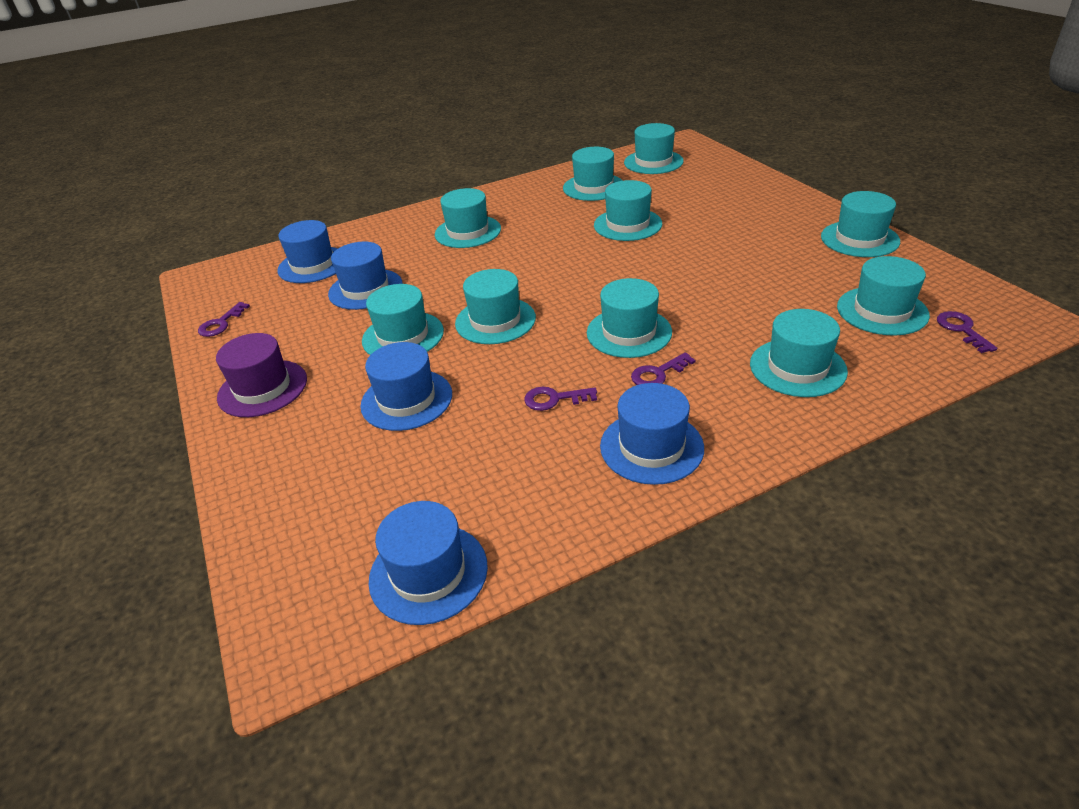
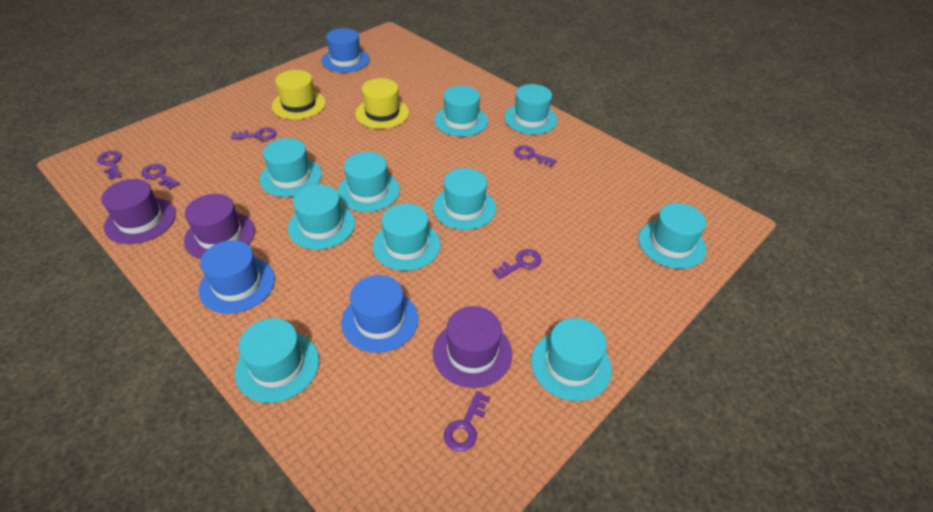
blue hat: [277,220,338,283] [328,242,403,310] [360,342,452,431] [368,501,488,625] [600,383,704,485] = 5 -> [199,240,275,314] [321,28,370,73] [341,275,418,353] = 3
purple hat: [216,333,307,417] = 1 -> [101,179,176,244] [184,194,255,259] [433,306,512,388] = 3
purple key: [198,302,250,337] [524,387,597,411] [631,352,696,385] [937,311,998,353] = 4 -> [97,151,122,179] [141,164,180,189] [231,127,277,141] [444,391,490,452] [492,249,542,279] [514,145,557,167] = 6
yellow hat: none = 0 -> [272,70,326,120] [355,78,409,129] = 2

